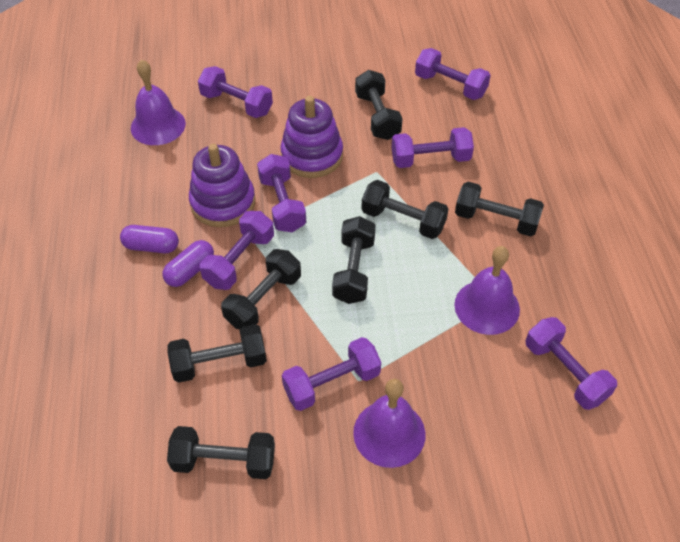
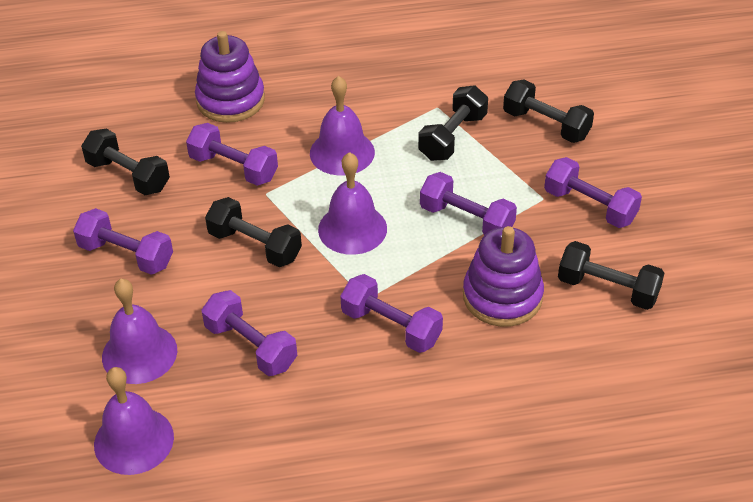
black dumbbell: [167,324,267,383] [167,426,275,479] [221,249,301,330] [332,216,376,304] [355,70,402,140] [362,180,448,239] [455,182,544,236] = 7 -> [81,129,170,195] [205,197,302,267] [418,86,488,161] [503,79,594,143] [558,241,664,310] = 5
purple bell: [131,59,186,145] [353,379,425,468] [454,246,520,335] = 3 -> [94,367,174,475] [102,279,177,384] [310,76,375,175] [318,152,387,255] = 4
purple capsule: [120,225,179,253] [162,240,214,287] = 2 -> none = 0
purple dumbbell: [198,66,273,118] [200,211,274,290] [257,154,306,232] [282,337,381,411] [392,127,474,168] [415,48,491,100] [526,317,617,410] = 7 -> [73,208,173,275] [186,123,278,186] [202,290,297,376] [340,274,443,353] [420,172,517,235] [544,157,642,228] = 6

